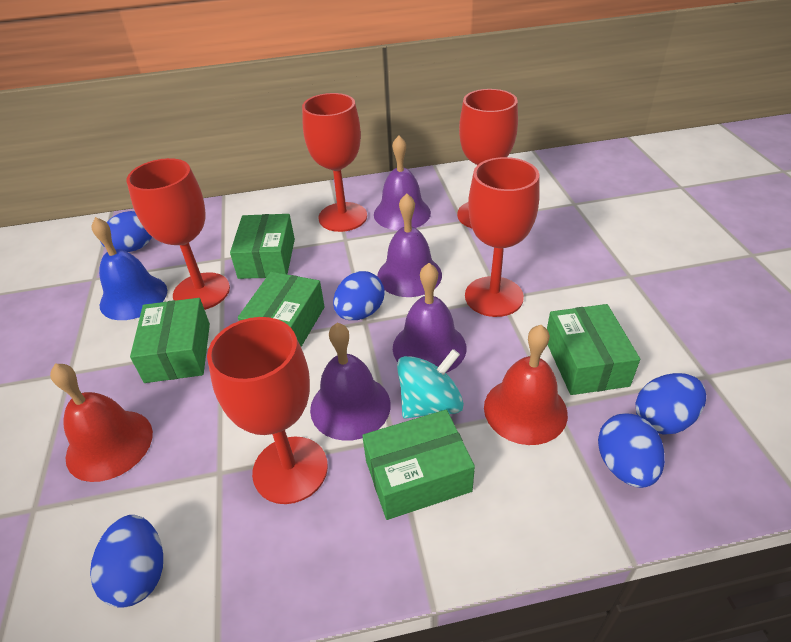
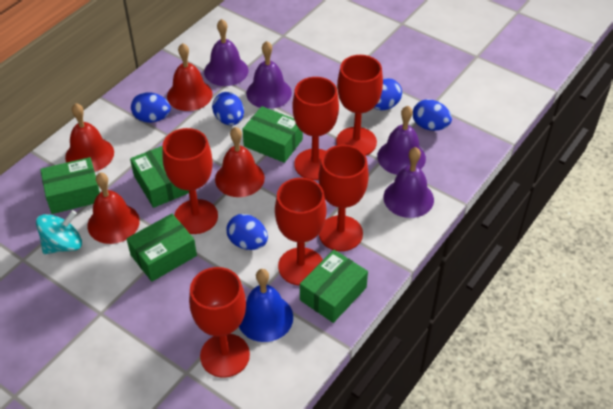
red bell: [50,364,153,482] [484,325,568,445] = 2 -> [65,103,114,172] [88,173,140,244] [167,43,213,111] [215,127,265,197] = 4
red goblet: [126,158,230,310] [207,317,328,504] [302,93,367,232] [457,89,518,228] [465,157,540,317] = 5 -> [162,128,218,234] [189,267,250,378] [275,178,326,285] [293,77,339,180] [318,145,369,251] [336,55,383,156] = 6

